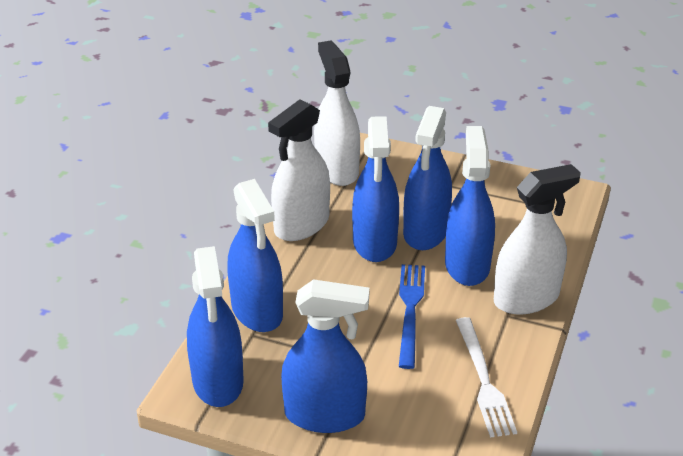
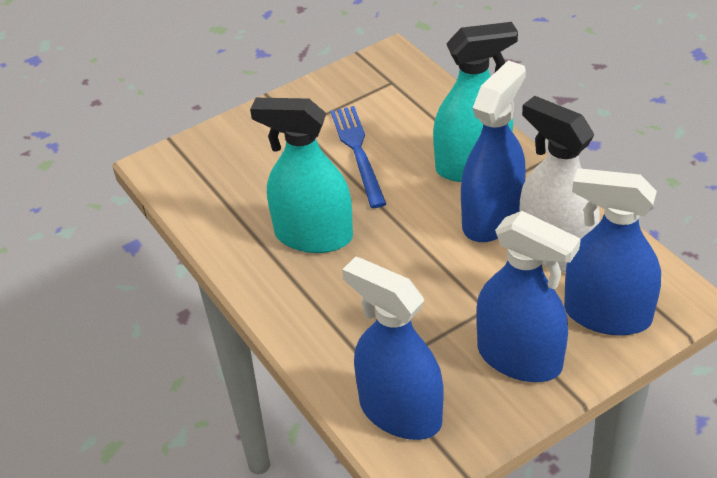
blue spray bottle: [187,246,244,407] [227,179,283,332] [281,279,370,433] [352,117,399,262] [403,106,452,250] [445,126,495,286] = 6 -> [342,257,444,440] [461,60,526,242] [477,211,581,382] [564,168,661,336] = 4
turquoise spray bottle: none = 0 -> [250,98,353,253] [433,22,518,182] = 2
white fork: [456,317,517,438] = 1 -> none = 0
white spray bottle: [268,99,330,241] [314,40,360,186] [494,164,581,315] = 3 -> [519,96,600,272] = 1

